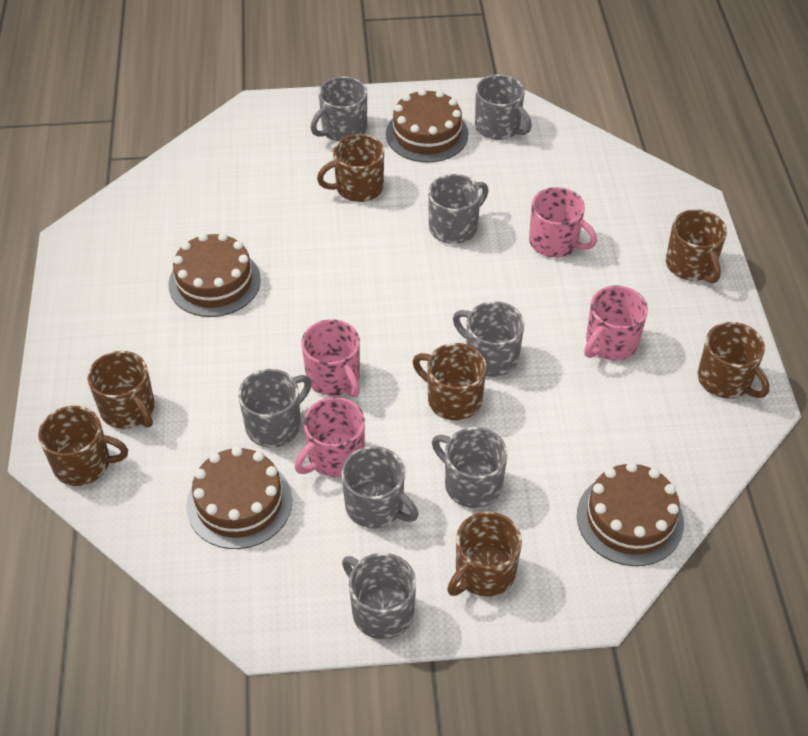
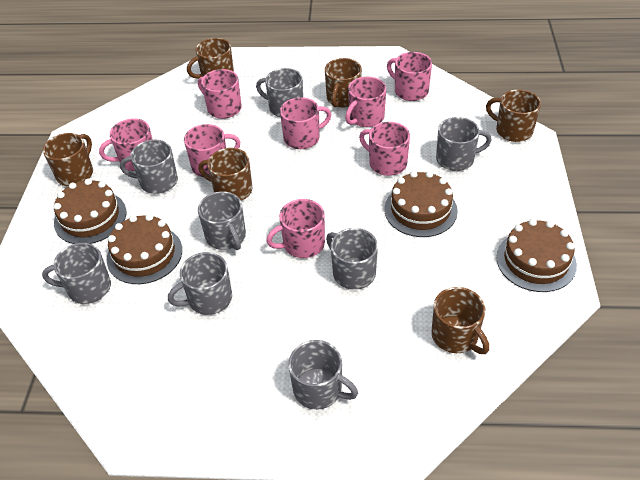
brown mug: [38,406,128,486] [88,351,155,429] [317,134,384,202] [413,343,486,420] [447,512,522,597] [666,209,727,283] [698,322,769,399] = 7 -> [43,133,93,186] [187,38,234,79] [198,148,252,201] [325,58,362,107] [431,287,489,354] [486,89,541,142] = 6
pink mug: [295,397,365,477] [301,319,360,397] [529,187,597,258] [584,286,648,361] = 4 -> [99,119,153,171] [184,124,240,177] [198,69,242,119] [266,199,325,258] [280,97,331,149] [345,77,386,127] [359,122,410,176] [387,52,432,101] = 8

